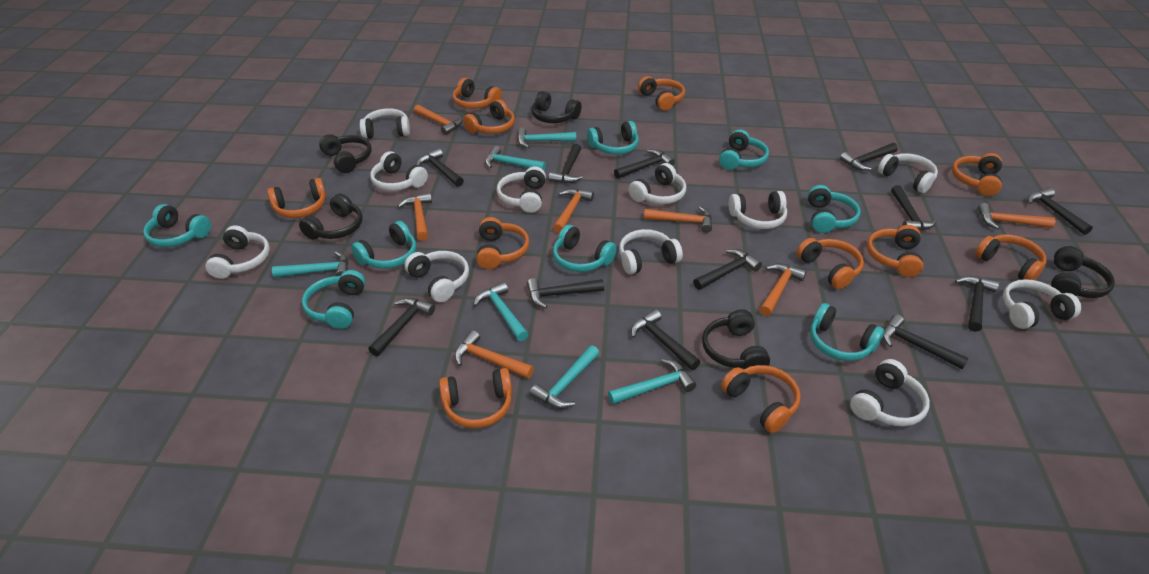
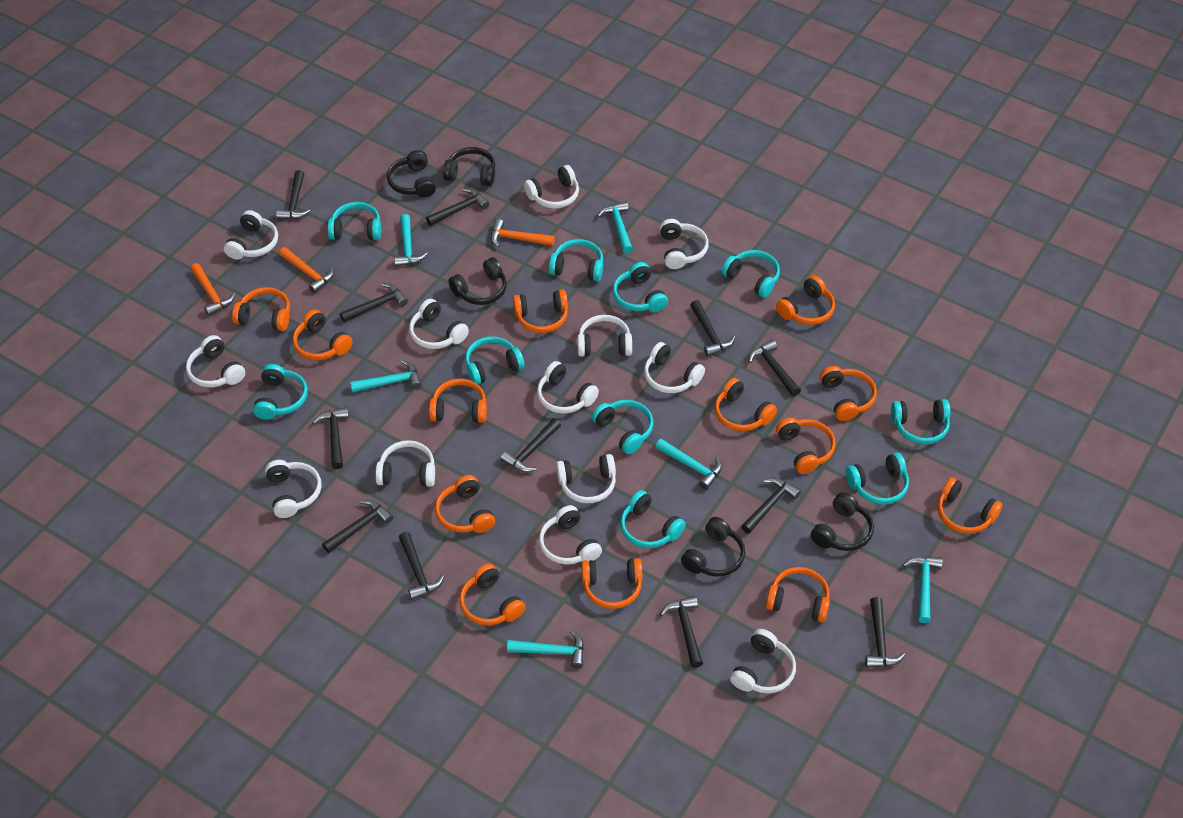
orange hammer: [398,193,432,241] [414,105,462,135] [454,330,534,379] [553,189,594,233] [644,206,712,233] [760,263,807,316] [978,203,1055,229] = 7 -> [191,263,235,316] [279,247,334,293] [491,219,555,248] = 3
orange headphones: [267,178,326,218] [439,368,512,428] [453,78,502,109] [463,99,515,134] [476,217,529,269] [638,76,685,111] [721,365,801,433] [797,238,864,289] [867,225,924,277] [952,153,1002,196] [975,234,1047,280] = 11 -> [232,287,290,331] [293,309,353,360] [429,379,487,423] [435,475,495,533] [459,564,526,625] [513,289,568,333] [581,558,642,609] [715,378,777,431] [766,567,830,622] [776,276,835,325] [776,418,835,474] [820,366,877,421] [937,477,1003,534] = 13
turquoise headphones: [143,204,211,247] [302,270,366,329] [351,221,416,269] [553,225,617,272] [587,121,639,155] [719,129,769,170] [808,185,860,233] [810,303,884,361] = 8 -> [253,364,308,420] [328,202,381,240] [465,336,524,385] [549,239,603,282] [592,400,653,454] [613,262,668,312] [620,490,686,548] [722,250,780,298] [846,453,909,505] [891,399,950,444] = 10
white headphones: [205,225,270,279] [360,108,410,139] [370,151,428,191] [405,251,469,302] [497,166,546,213] [619,229,683,275] [629,163,686,204] [729,191,787,229] [850,359,930,426] [878,153,938,193] [1003,279,1081,329] = 11 -> [186,335,245,387] [224,210,278,260] [265,460,321,518] [375,440,435,487] [409,299,469,349] [524,165,579,209] [537,361,599,414] [539,505,602,564] [556,454,616,503] [578,315,632,357] [644,342,705,393] [660,219,709,269] [730,629,796,694] = 13

